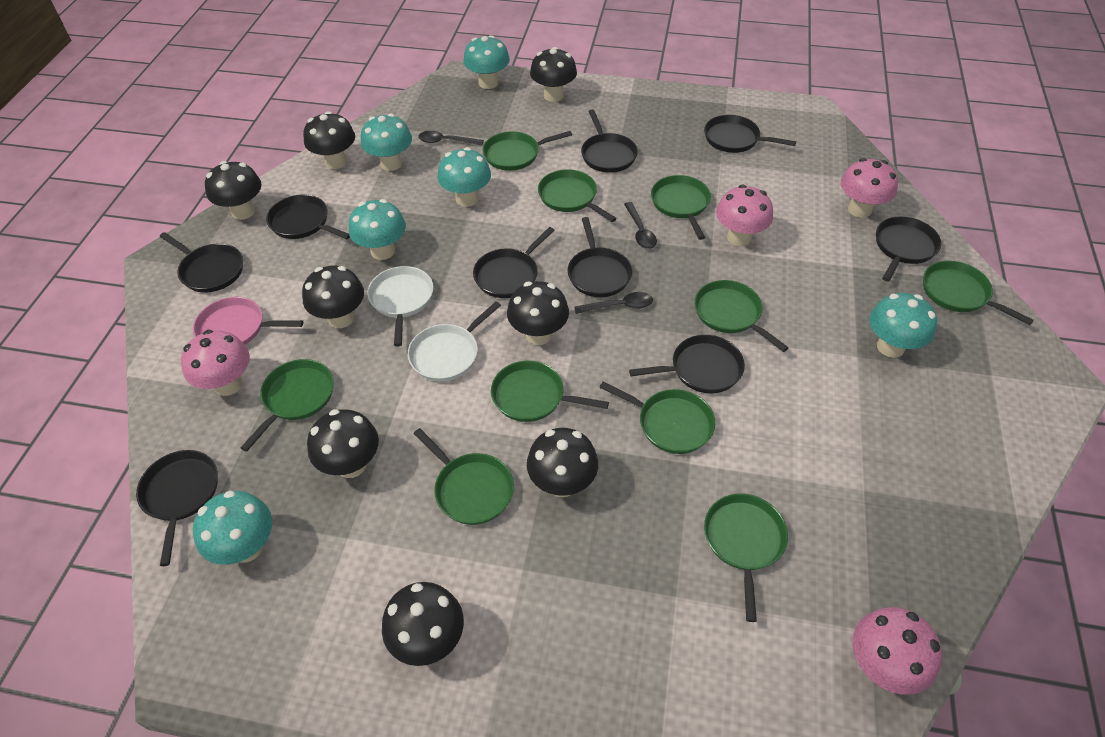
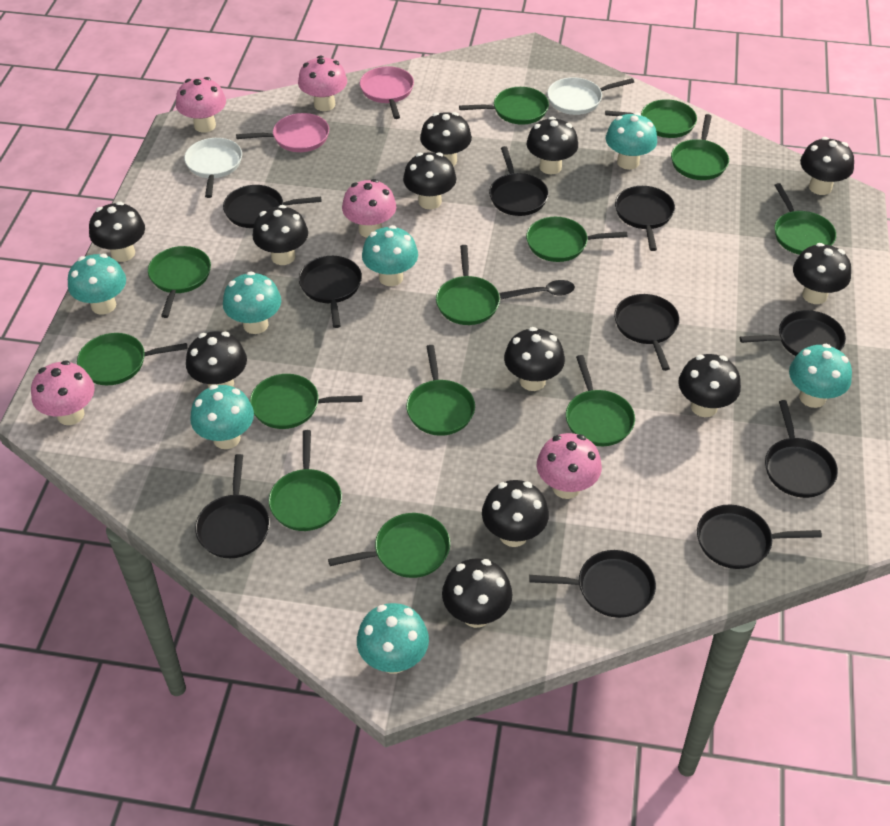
black mushroom: [205,161,261,220] [302,266,364,328] [303,111,355,169] [307,409,379,478] [382,582,464,666] [507,281,569,345] [527,428,598,497] [530,47,577,102] = 8 -> [89,202,145,262] [186,331,247,388] [252,205,308,265] [403,152,456,209] [420,112,472,166] [442,558,512,628] [482,480,549,547] [504,327,565,391] [527,117,578,174] [678,354,741,417] [793,243,851,304] [800,137,854,195] = 12
black pan: [136,450,218,566] [160,232,243,292] [266,194,350,239] [473,227,555,298] [568,217,632,297] [581,109,638,173] [629,335,745,393] [704,115,796,153] [876,217,941,282] = 9 -> [195,454,270,558] [223,185,321,228] [299,256,362,328] [489,146,549,216] [529,550,656,618] [614,294,680,371] [615,186,675,251] [697,505,822,569] [740,310,846,356] [765,400,838,498] = 10
black spoon: [418,131,484,145] [574,292,653,314] [624,202,657,249] = 3 -> [500,280,575,299] = 1
green pan: [241,359,334,452] [413,428,514,525] [483,131,572,171] [491,361,609,422] [538,169,617,222] [599,382,715,454] [651,175,711,240] [695,280,789,352] [704,494,788,622] [923,261,1034,325] = 10 -> [77,333,187,385] [148,246,211,318] [250,374,363,429] [269,430,342,531] [328,513,450,578] [406,345,475,436] [436,245,500,325] [459,87,549,125] [526,217,627,262] [566,355,635,446] [605,99,697,138] [671,114,729,180] [774,183,836,255] = 13
pink mushroom: [181,330,250,396] [716,185,773,246] [841,158,898,218] [852,607,942,695] = 4 -> [31,360,95,425] [176,77,226,133] [298,56,347,111] [342,179,396,238] [537,433,602,499] = 5
pink pan: [193,297,303,345] = 1 -> [236,113,329,152] [360,66,414,119] = 2
turquoise mushroom: [193,491,272,565] [349,199,406,260] [361,114,412,171] [438,147,491,207] [464,35,510,89] [869,293,937,358] = 6 -> [68,254,126,314] [190,385,254,449] [223,271,281,334] [357,603,429,674] [362,225,418,286] [606,112,657,170] [789,344,852,408] = 7

